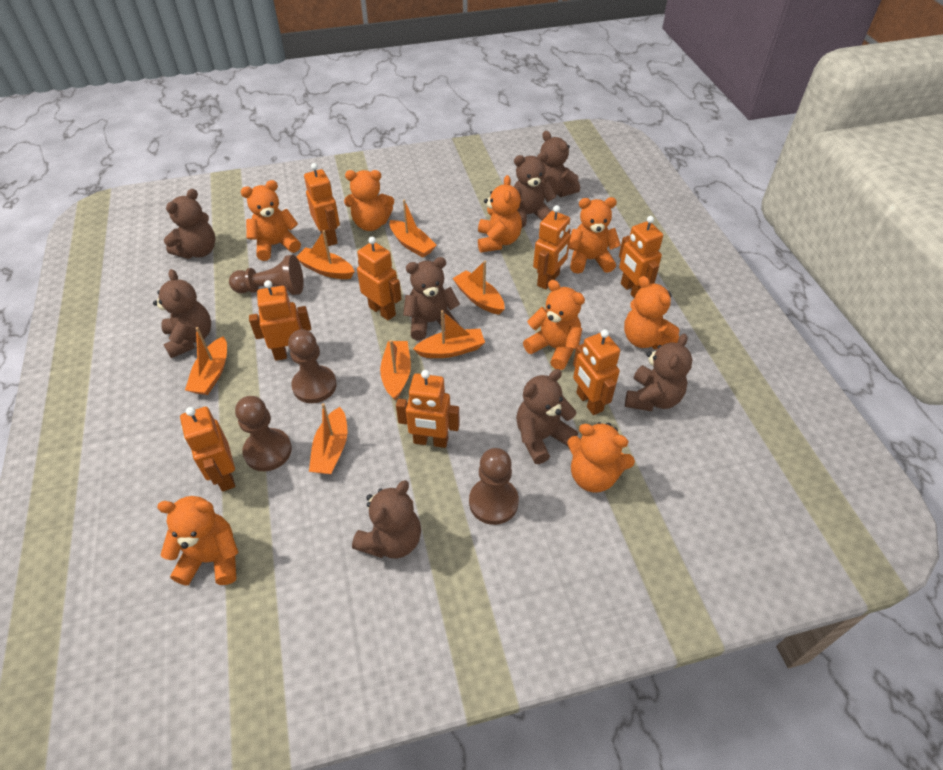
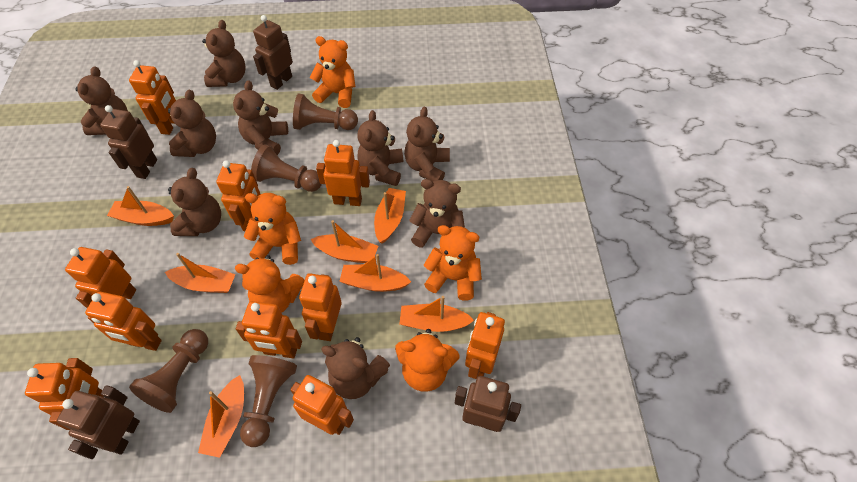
brown robot: none = 0 -> [57,385,140,459] [100,105,157,179] [253,15,293,90] [455,376,521,432] = 4
brown teddy bear: [153,269,211,358] [164,189,216,259] [352,480,421,558] [403,257,460,340] [513,152,556,228] [516,369,578,464] [540,131,580,197] [625,334,692,411] = 8 -> [76,66,128,135] [168,90,216,157] [168,168,221,236] [202,20,246,87] [233,80,288,155] [321,337,390,399] [357,110,403,186] [404,107,450,182] [409,179,465,248] = 9
orange robot: [180,407,235,492] [249,280,311,361] [304,163,340,246] [357,237,402,320] [396,370,460,448] [533,205,571,290] [573,329,620,415] [619,216,663,299] = 8 -> [25,358,104,430] [65,247,136,308] [85,292,162,351] [129,60,176,135] [216,160,260,231] [236,301,302,359] [291,375,354,435] [299,273,342,341] [316,140,370,206] [465,312,505,379] = 10
orange teddy bear: [157,496,239,585] [241,180,301,261] [344,170,394,231] [478,175,522,252] [523,280,585,370] [567,422,635,493] [569,197,621,274] [624,276,679,350] = 8 -> [235,255,305,313] [244,193,301,265] [310,36,355,108] [395,329,460,392] [424,225,482,301] = 5

